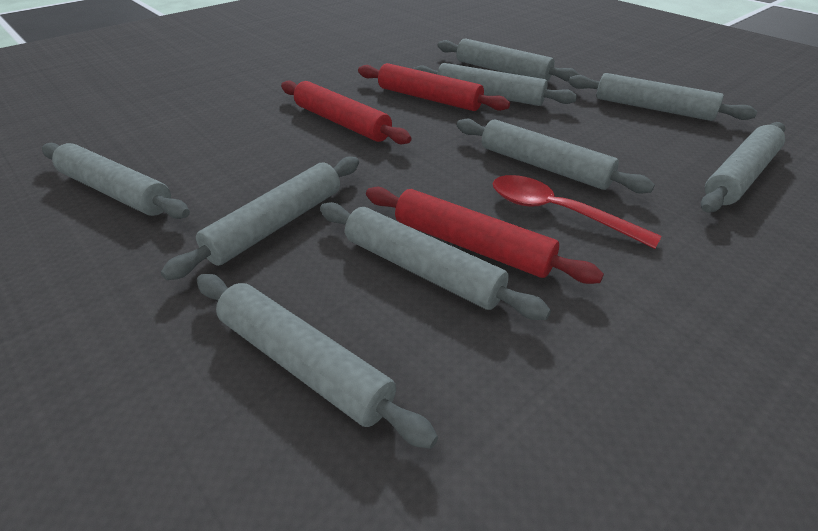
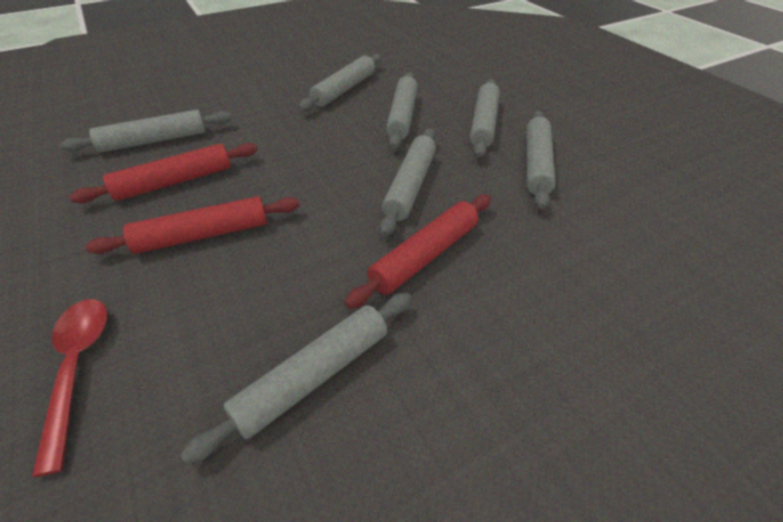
grey rolling pin: [42,143,190,219] [161,157,359,280] [197,274,438,449] [320,202,551,320] [413,63,577,106] [438,38,579,82] [457,119,655,194] [569,73,757,121] [701,122,785,213] = 9 -> [60,109,232,153] [180,293,411,464] [299,54,382,111] [380,128,436,236] [386,72,418,149] [470,79,500,158] [526,110,556,209] = 7

